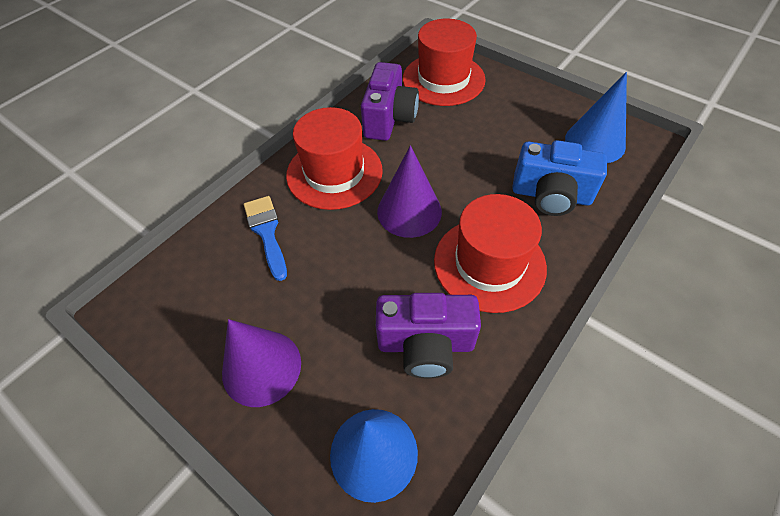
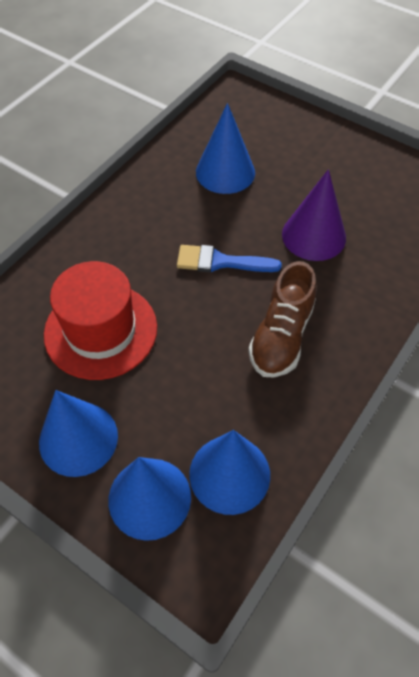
blue camera: [512,140,607,216] = 1 -> none = 0
blue cone: [330,409,418,503] [565,72,627,163] = 2 -> [39,390,118,477] [108,457,191,541] [189,430,270,515] [196,103,255,194] = 4
brown shoe: none = 0 -> [248,261,317,378] = 1
purple camera: [361,62,419,141] [376,293,481,378] = 2 -> none = 0
purple cone: [222,319,301,407] [377,145,442,238] = 2 -> [282,169,346,261] = 1
red hat: [286,107,383,210] [403,19,486,106] [434,194,547,313] = 3 -> [44,261,157,380] = 1

